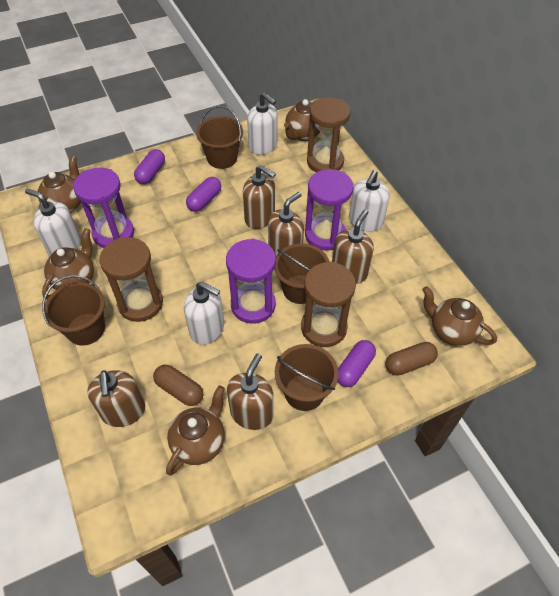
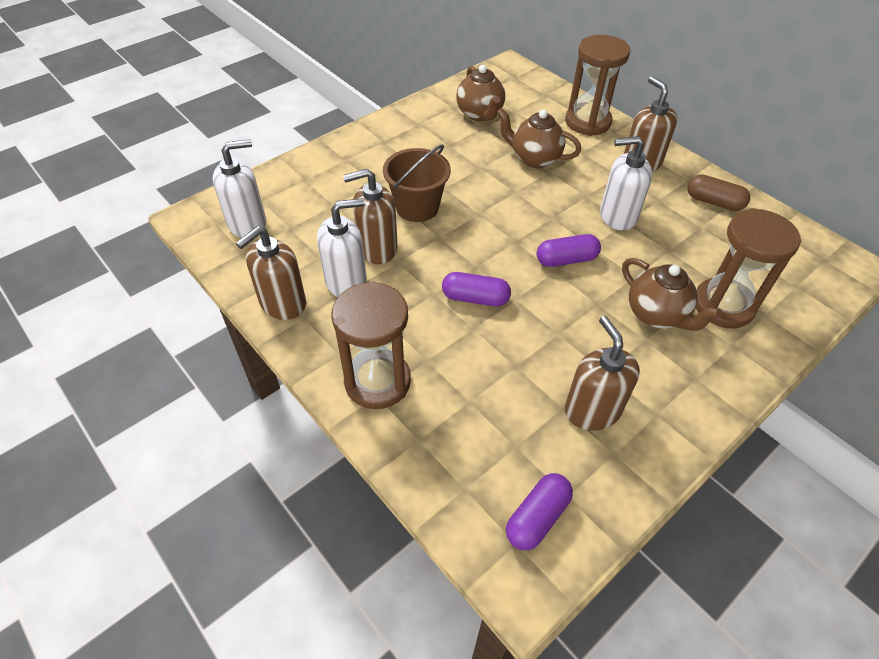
brown bucket: [42,275,105,346] [196,105,243,169] [274,243,330,304] [275,344,339,411] = 4 -> [383,145,451,222] = 1
brown capsule: [153,365,203,406] [385,342,438,375] = 2 -> [687,175,750,211] = 1
brown soap dispenser: [87,370,145,427] [227,353,273,430] [243,165,276,229] [268,192,304,256] [332,210,374,284] = 5 -> [236,226,306,320] [343,169,398,264] [565,316,640,431] [624,76,677,173] = 4
brown teapot: [38,156,81,213] [42,228,94,299] [166,386,225,475] [284,99,320,141] [422,286,497,346] = 5 -> [456,65,505,122] [497,108,581,168] [622,258,722,331] = 3
purple hourglass: [73,168,134,248] [226,238,276,324] [305,169,353,250] = 3 -> none = 0
white soap dispenser: [25,189,81,256] [184,282,224,345] [247,92,278,155] [349,170,390,232] = 4 -> [213,139,266,238] [317,198,367,297] [600,136,653,231] = 3

